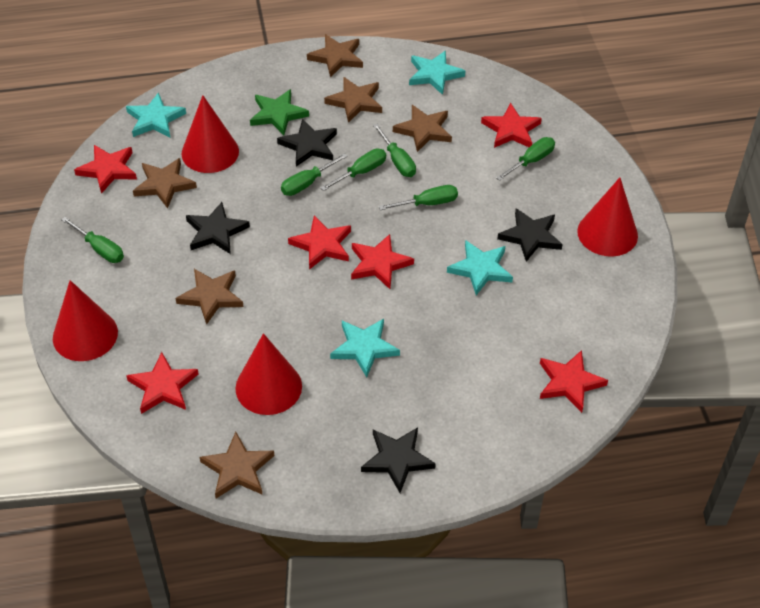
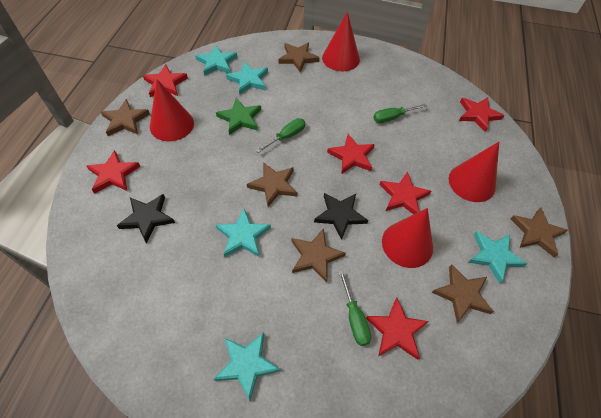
black star: [186,202,250,254] [277,118,337,167] [361,427,436,493] [497,209,563,262] = 4 -> [117,194,175,243] [314,193,368,240] = 2
green screwdriver: [61,217,124,263] [281,153,348,196] [321,149,386,191] [373,124,416,177] [379,185,458,210] [496,137,555,181] = 6 -> [256,118,306,153] [339,270,371,346] [374,104,427,123] = 3
turquoise star: [126,92,186,137] [330,319,400,377] [409,51,465,95] [447,240,513,295] = 4 -> [195,45,237,76] [214,332,281,401] [216,209,271,257] [226,62,268,94] [468,231,527,283] = 5

